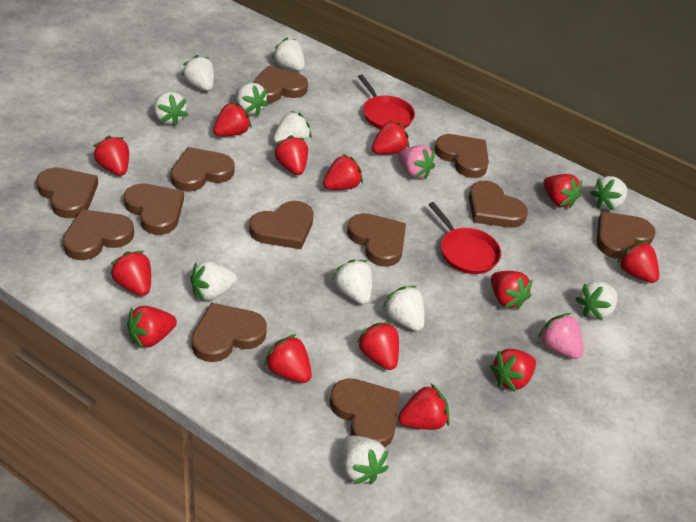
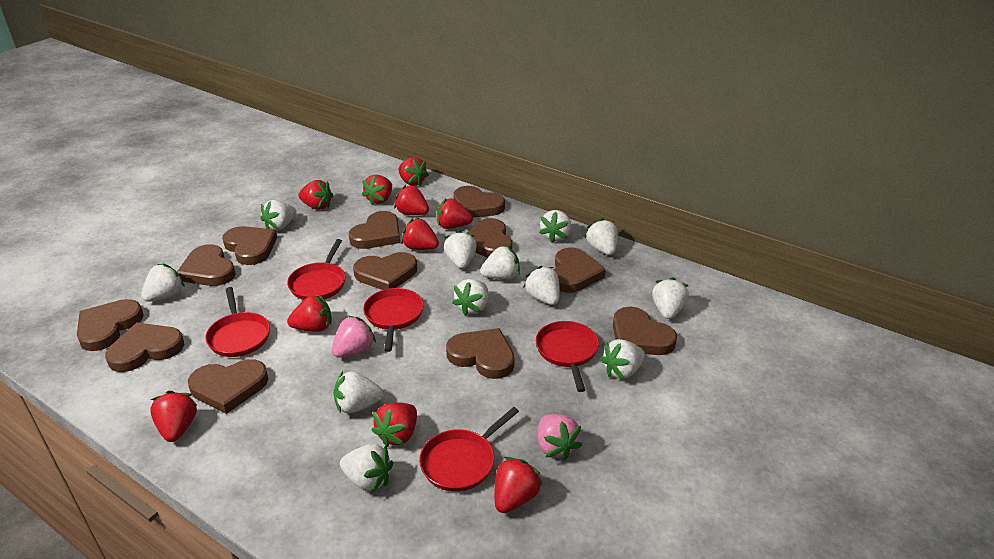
red pan: [358,74,415,129] [429,202,501,274] = 2 -> [205,287,270,357] [287,239,346,300] [363,288,424,352] [419,407,519,492] [536,321,599,392] = 5
red strawberry: [93,136,129,176] [110,251,151,296] [127,306,177,349] [213,102,252,136] [264,334,312,383] [274,135,308,175] [323,154,363,190] [356,322,399,370] [372,120,409,154] [398,384,449,430] [490,349,536,392] [491,271,533,310] [543,174,582,209] [617,242,659,283] = 14 -> [150,391,197,442] [287,294,332,332] [298,180,333,210] [362,175,392,205] [371,402,417,447] [394,185,429,215] [398,157,429,186] [401,218,439,250] [437,198,473,229] [495,457,543,513] = 10
white strawberry: [154,92,188,126] [182,55,214,91] [190,261,237,302] [235,83,269,116] [272,37,305,71] [273,111,311,143] [332,259,372,304] [342,436,389,484] [382,286,424,331] [576,281,618,320] [590,176,628,210] = 11 -> [141,263,185,302] [260,200,296,231] [334,371,384,413] [340,444,393,493] [444,230,477,269] [452,279,489,316] [480,245,520,279] [523,265,560,305] [539,210,571,243] [585,218,618,255] [600,339,645,380] [652,277,689,319] = 12

